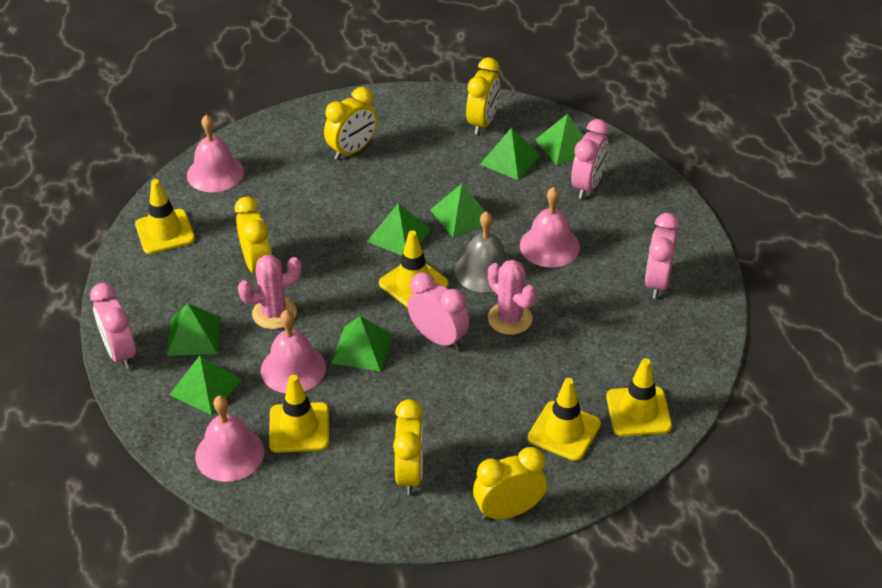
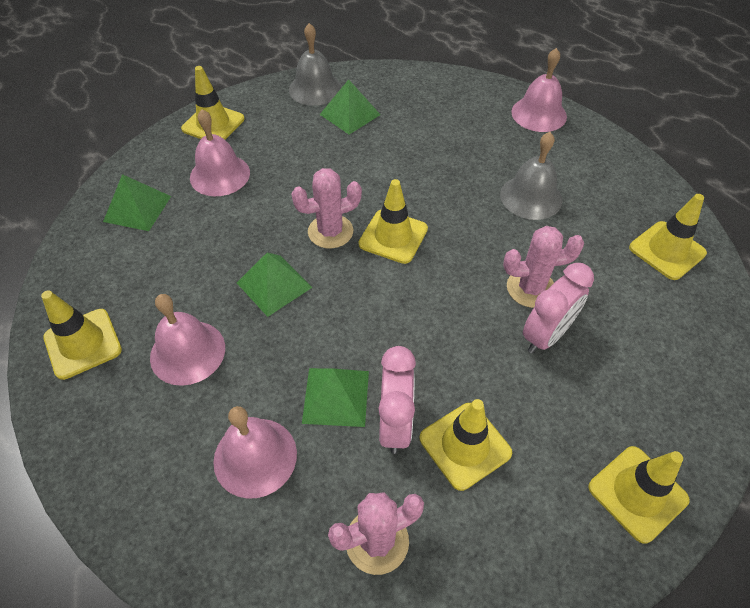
green pyramid: [166,304,221,356] [169,355,242,415] [331,317,393,372] [367,203,432,256] [430,184,494,237] [480,128,541,180] [535,114,584,165] = 7 -> [103,174,171,231] [237,253,313,317] [302,368,369,427] [319,79,381,135] = 4
grey bell: [455,211,511,293] = 1 -> [289,23,341,106] [500,132,562,220] = 2
pink cactus: [238,255,302,329] [488,260,536,335] = 2 -> [291,168,362,249] [328,493,424,575] [503,226,584,308] = 3
pink clock: [90,283,136,369] [407,272,469,350] [571,119,609,199] [645,213,680,299] = 4 -> [379,346,416,454] [523,263,594,354] = 2
yellow clock: [235,197,272,273] [324,87,377,160] [393,399,424,495] [466,58,500,135] [473,447,547,520] = 5 -> none = 0
yellow traffic cone: [135,179,195,254] [269,375,329,453] [379,230,449,308] [528,378,601,461] [606,358,672,436] = 5 -> [41,291,122,380] [181,66,245,140] [359,179,428,264] [420,399,512,491] [588,446,690,544] [629,194,707,280] = 6

